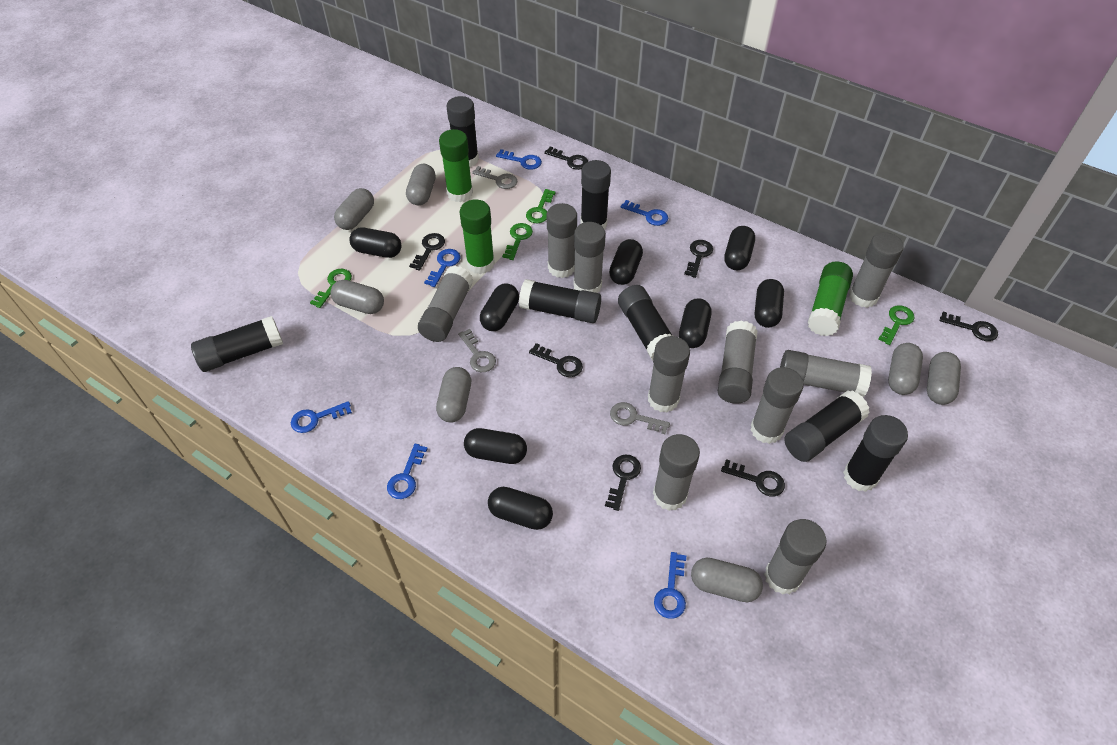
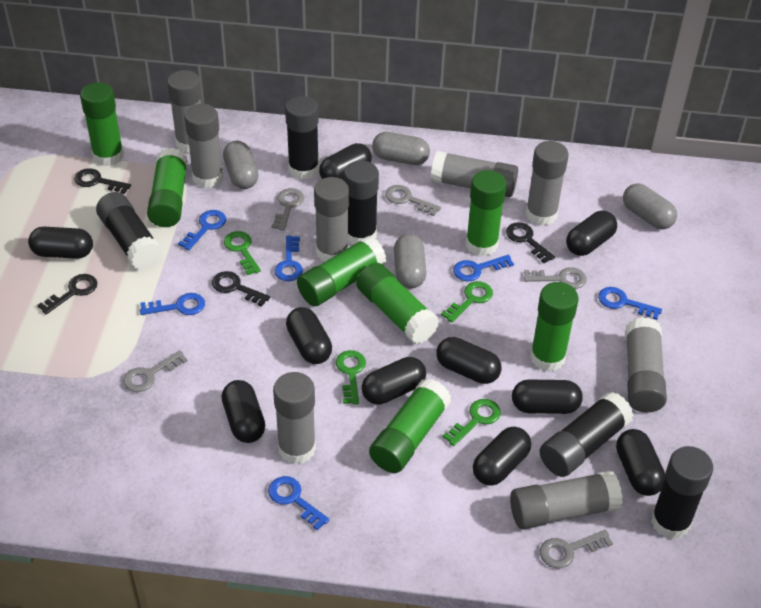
black capsule: [350,227,402,258] [464,428,527,464] [480,284,519,331] [488,487,553,530] [609,239,643,285] [679,298,711,348] [724,226,755,270] [755,279,784,328] = 8 -> [28,227,93,259] [222,380,265,443] [286,307,332,364] [319,143,372,180] [362,357,426,405] [436,337,501,384] [473,427,531,486] [512,380,583,414] [566,211,617,256] [616,429,666,496] = 10
black glue stick: [191,316,283,372] [447,96,479,167] [519,279,601,323] [580,160,611,229] [618,285,673,360] [784,390,870,462] [843,415,908,492] = 7 -> [96,192,162,270] [285,96,319,180] [344,161,379,245] [540,392,633,477] [651,446,713,540] = 5
black key: [409,233,445,271] [529,343,583,377] [544,146,588,170] [605,455,641,511] [684,240,713,278] [721,459,785,496] [940,311,998,341] = 7 -> [38,274,98,314] [74,168,131,194] [212,271,270,307] [506,222,555,263] = 4
green glue stick: [439,129,473,202] [460,199,495,274] [808,261,853,336] = 3 -> [80,83,124,166] [147,148,188,227] [297,236,386,306] [356,263,439,344] [369,378,451,473] [466,170,506,256] [530,282,579,372] = 7
grey capsule: [330,280,384,314] [334,188,374,230] [406,164,436,205] [436,367,471,422] [691,557,763,602] [888,343,923,395] [927,352,961,405] = 7 -> [223,141,258,189] [372,132,430,165] [394,234,426,288] [623,183,677,229] = 4
grey glue stick: [418,266,473,342] [547,203,577,278] [573,222,606,293] [648,336,690,413] [653,434,700,511] [718,321,758,404] [751,367,804,444] [764,519,827,595] [780,350,872,397] [849,232,904,308] = 10 -> [167,70,201,153] [184,104,224,188] [273,372,316,464] [314,177,349,262] [431,151,518,197] [510,471,623,529] [526,141,569,226] [625,317,667,413] = 8
grey key: [458,329,496,372] [472,166,518,189] [610,402,670,434] = 3 -> [123,350,188,392] [271,188,304,231] [385,185,441,216] [524,267,587,289] [540,530,613,569] = 5

